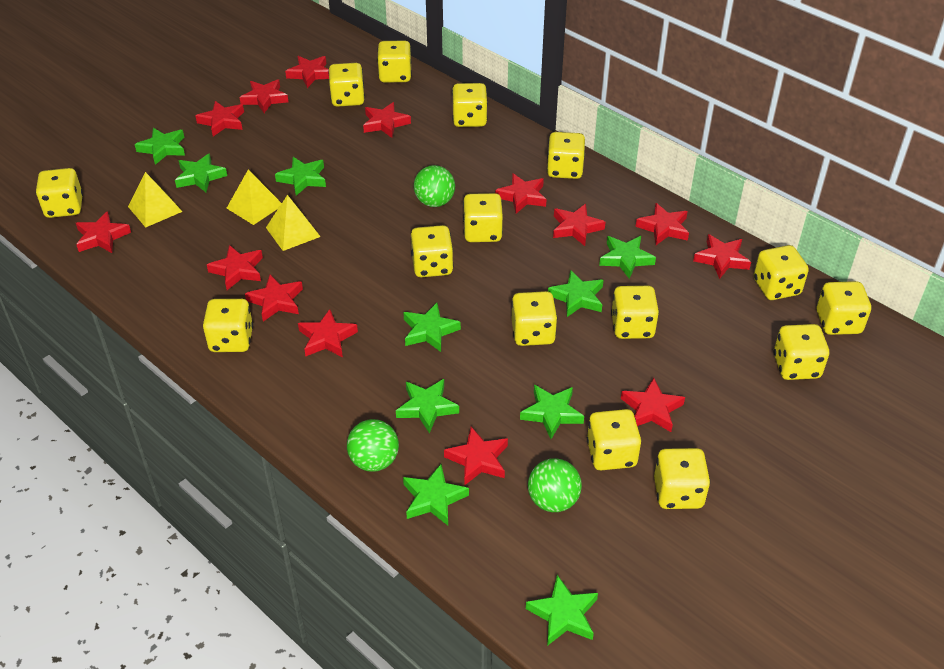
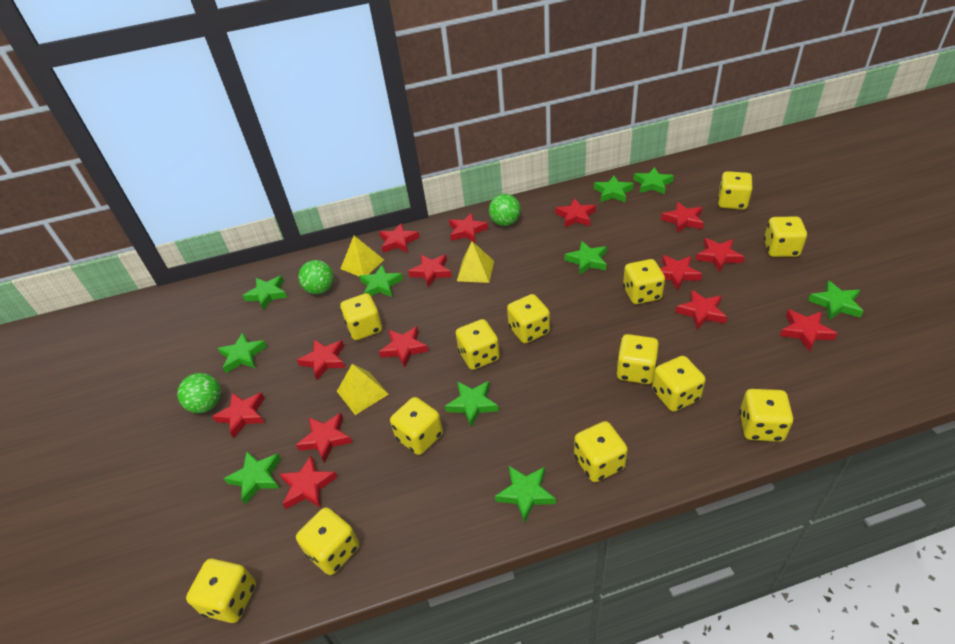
yellow dice: [36,168,83,218] [203,299,253,352] [328,63,365,107] [377,41,412,83] [411,225,454,277] [452,83,488,127] [463,193,503,242] [511,291,557,346] [547,132,585,179] [587,409,641,470] [611,286,659,339] [654,448,710,509] [754,245,809,300] [774,324,829,380] [817,281,871,335] = 15 -> [186,559,256,623] [296,507,359,575] [340,293,382,340] [390,397,443,455] [456,319,500,370] [507,294,550,343] [574,421,628,482] [616,334,659,384] [623,259,665,304] [652,356,706,412] [718,171,753,210] [739,389,793,442] [764,216,807,257] = 13

